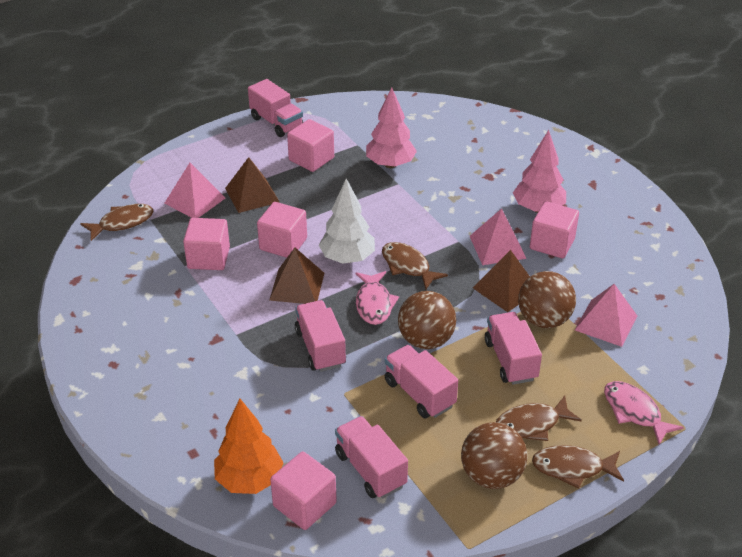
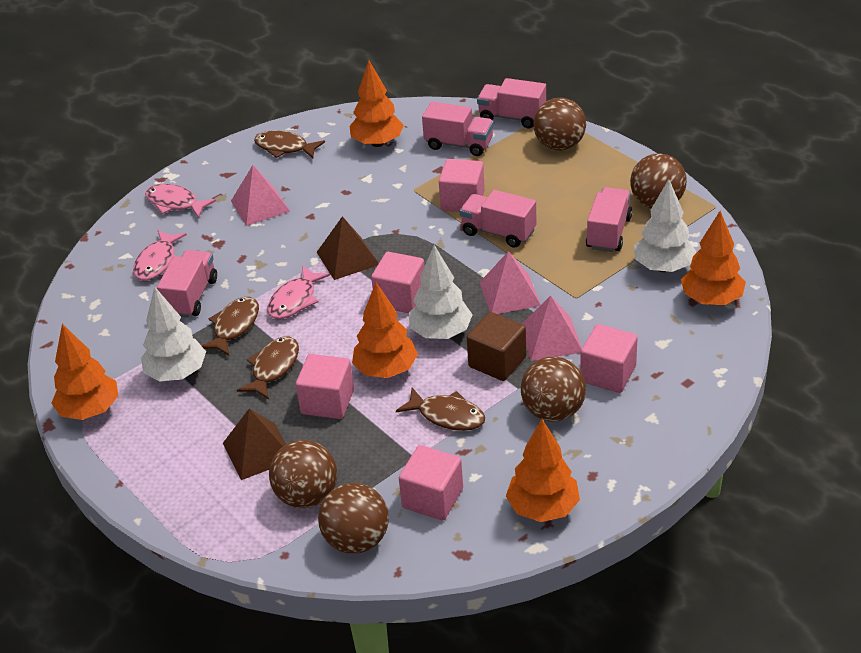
brown ball: [398,291,456,349] [461,422,527,489] [518,271,576,328] = 3 -> [269,440,337,508] [318,483,389,554] [521,357,586,422] [534,98,586,151] [630,153,687,208] = 5
brown cube: none = 0 -> [467,312,526,381] = 1
brown pyramid: [225,157,279,213] [269,248,324,304] [473,250,530,312] = 3 -> [223,408,286,480] [317,216,379,280] = 2
orange tree: [214,399,284,494] = 1 -> [51,324,118,420] [350,60,404,147] [352,282,418,378] [506,419,580,522] [681,211,746,305] = 5
pink fish: [355,271,399,325] [604,381,684,445] = 2 -> [133,230,187,281] [145,184,216,218] [267,265,330,319] = 3
pink tree: [366,87,417,168] [513,130,566,213] = 2 -> none = 0
white tree: [319,179,375,264] = 1 -> [141,287,206,381] [409,245,472,339] [634,179,696,272] = 3

